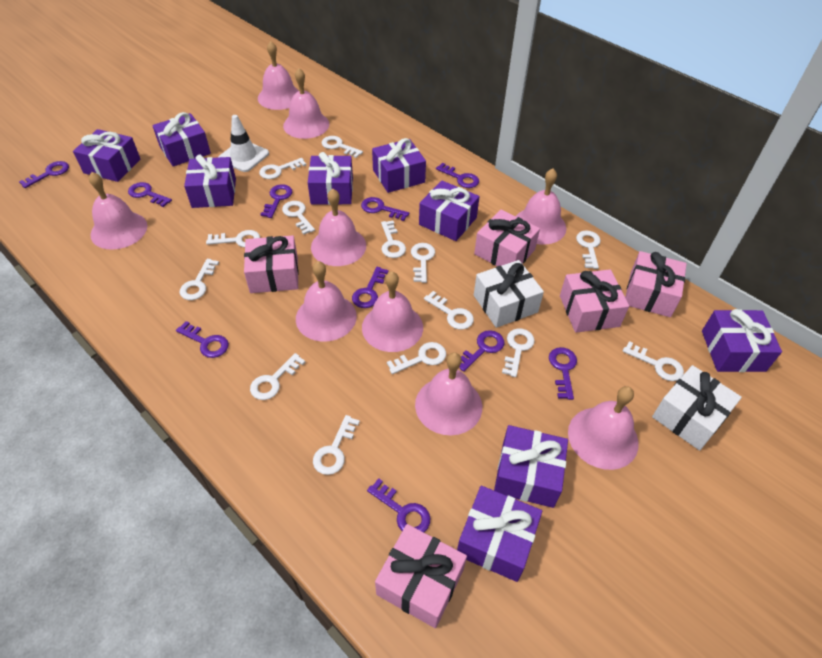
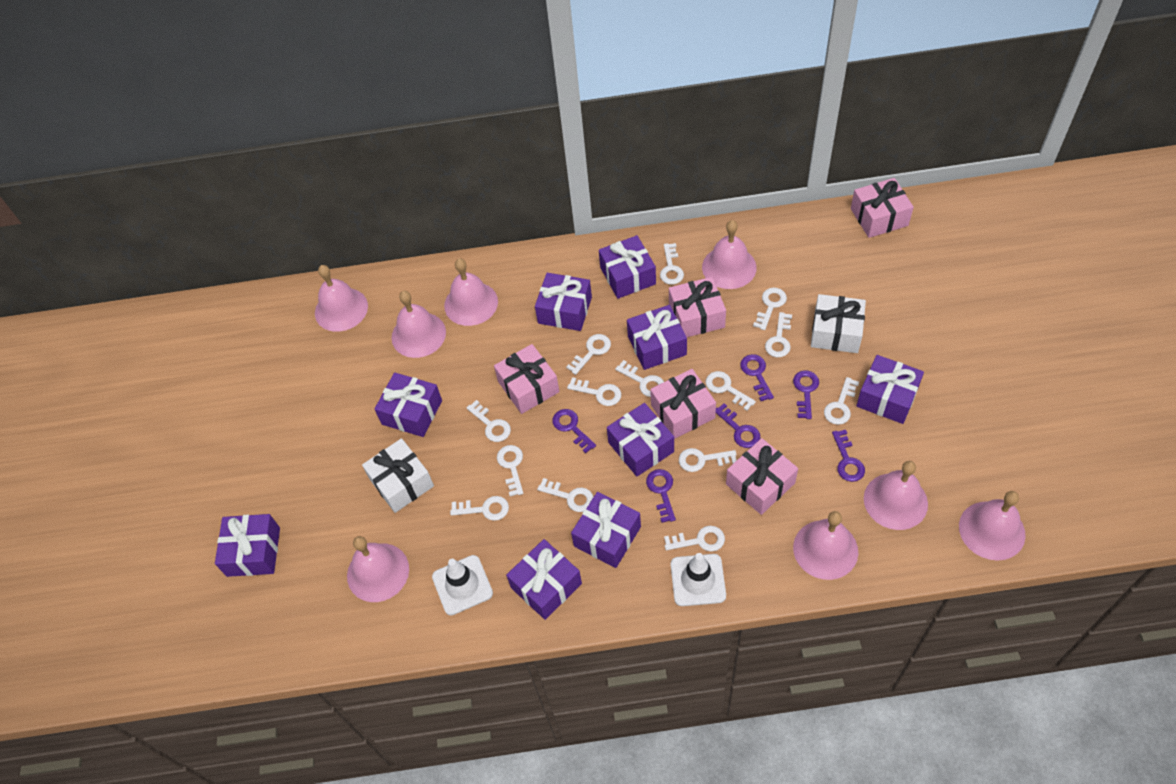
pink bell: [89,172,147,250] [258,41,299,110] [283,68,329,139] [296,261,357,342] [311,189,366,266] [362,271,423,352] [415,352,482,435] [516,168,566,245] [568,386,639,470] = 9 -> [315,265,368,332] [347,536,409,602] [392,291,446,358] [444,258,498,326] [702,220,757,289] [793,511,858,580] [864,461,928,530] [959,491,1026,561] = 8
purple key: [19,161,69,188] [128,182,172,207] [176,321,229,358] [260,184,292,218] [352,267,389,308] [361,197,409,221] [367,478,430,532] [436,163,479,188] [460,330,504,372] [549,347,577,400] = 10 -> [552,409,596,453] [646,469,676,523] [716,403,761,448] [740,354,774,401] [793,370,819,419] [832,430,865,482] = 6
white traffic cone: [219,115,269,172] = 1 -> [432,555,493,615] [671,553,726,606] = 2

